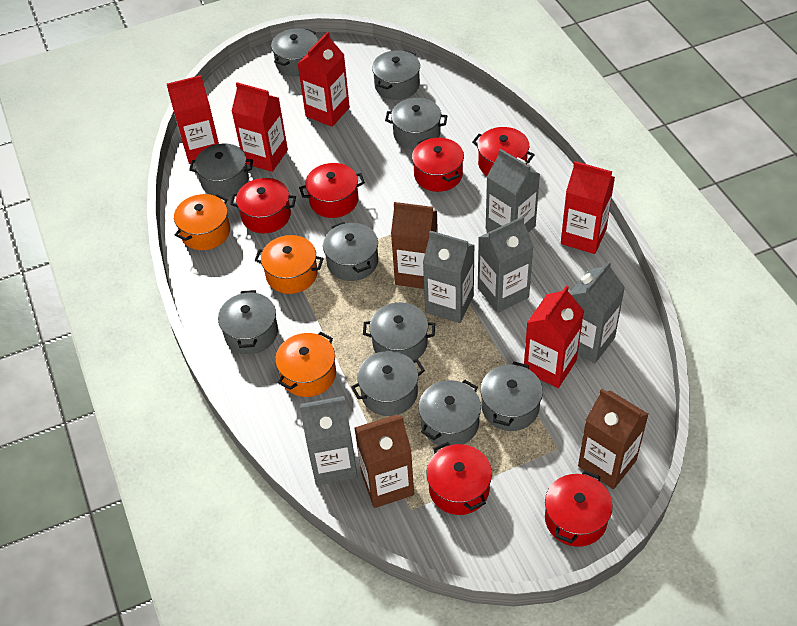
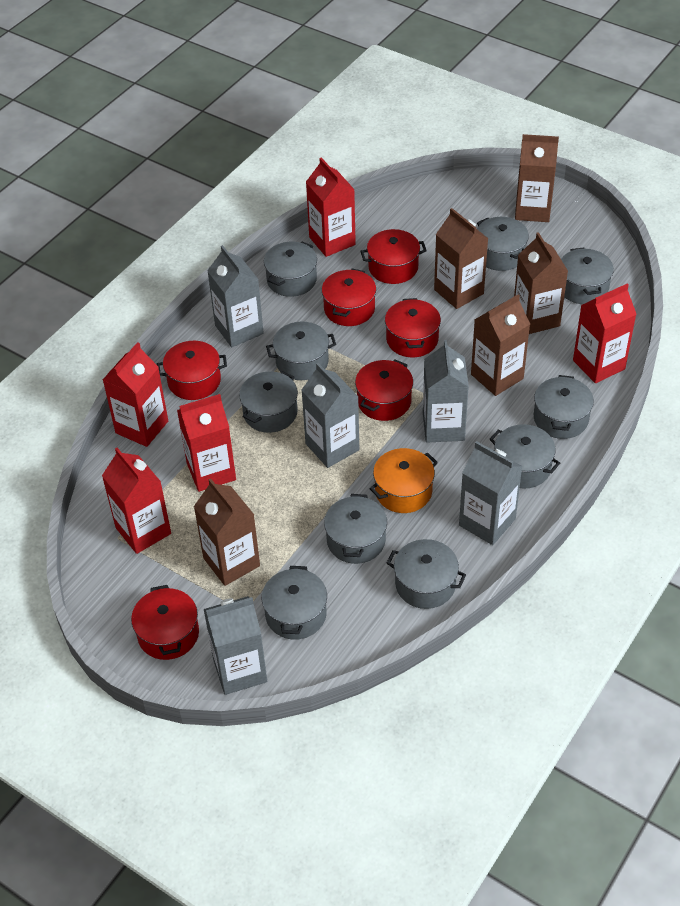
brown carton: [354,414,414,508] [391,202,438,289] [578,389,649,489] = 3 -> [194,478,260,586] [434,208,488,309] [471,294,530,396] [514,232,568,334] [515,134,559,222] = 5
orange pot: [174,194,230,250] [255,235,324,294] [275,332,336,397] = 3 -> [370,448,438,513] = 1

